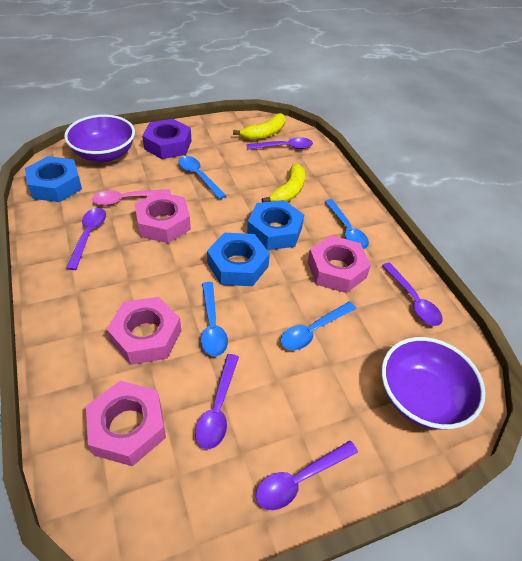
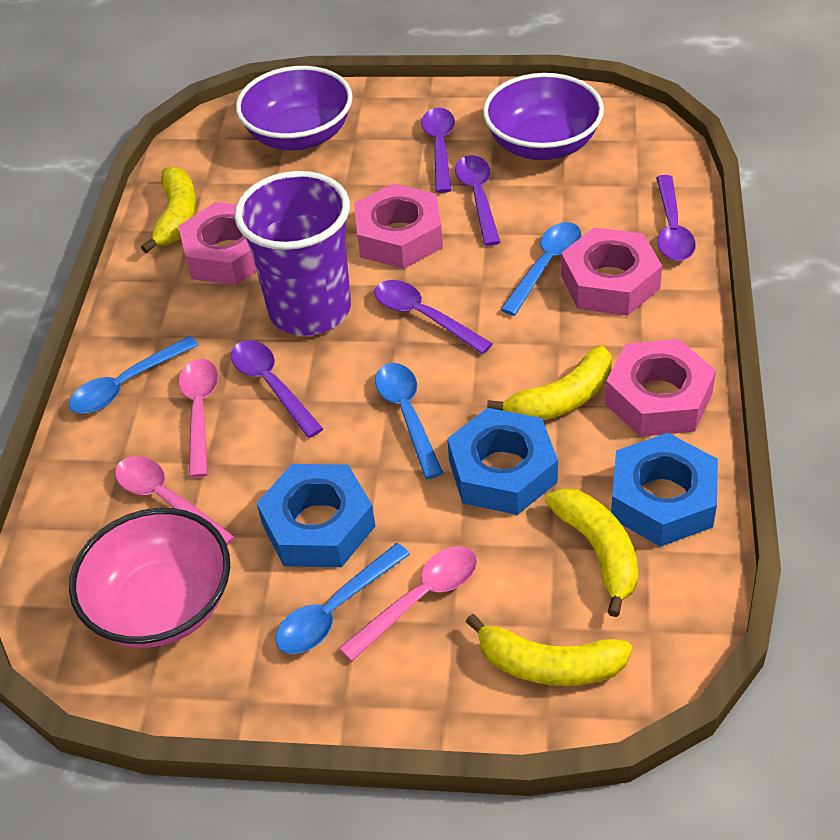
pink bowl: none = 0 -> [69,508,230,648] = 1
pink spoon: [92,189,171,205] = 1 -> [115,456,235,546] [178,359,219,478] [339,546,477,661] = 3
purple cup: none = 0 -> [235,171,351,336] = 1
purple nut: [142,119,192,159] = 1 -> none = 0
yellow banana: [233,113,285,140] [262,164,305,202] = 2 -> [141,166,196,253] [466,614,632,686] [487,346,612,420] [545,488,638,617] = 4

